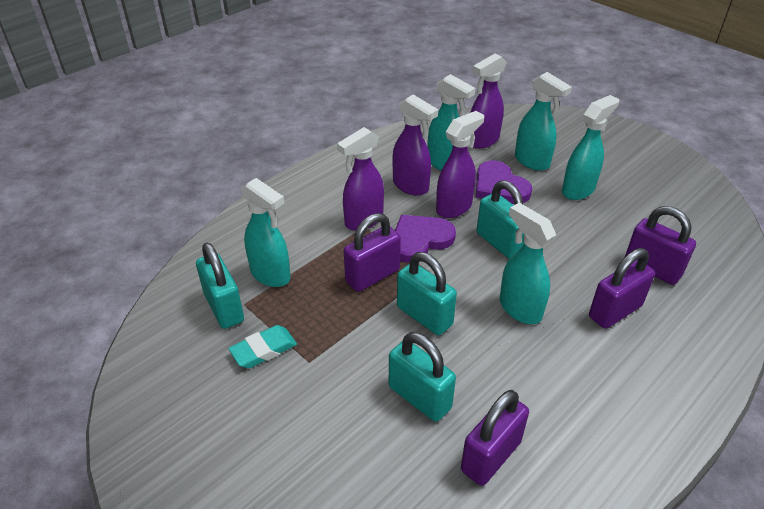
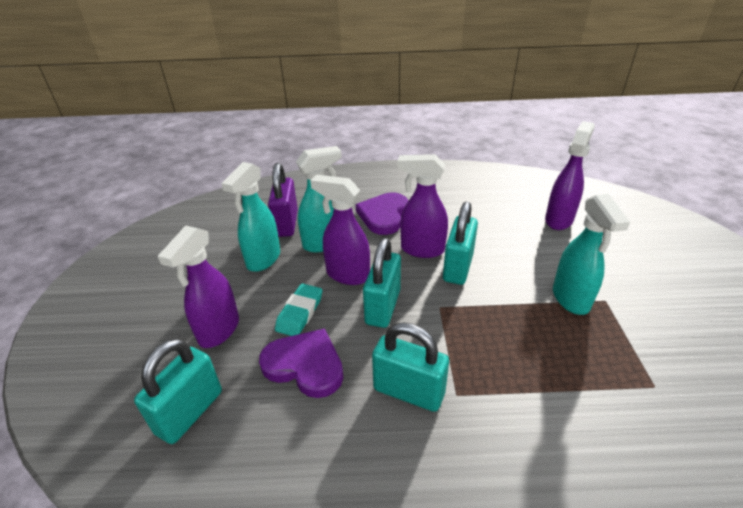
purple padlock: [344,213,401,292] [461,390,529,486] [589,248,655,329] [625,206,696,285] = 4 -> [268,163,298,237] = 1
turquoise spray bottle: [241,178,290,287] [427,74,476,171] [500,203,556,324] [515,72,572,171] [562,95,619,200] = 5 -> [221,162,280,272] [296,146,342,252] [553,194,630,315] = 3

